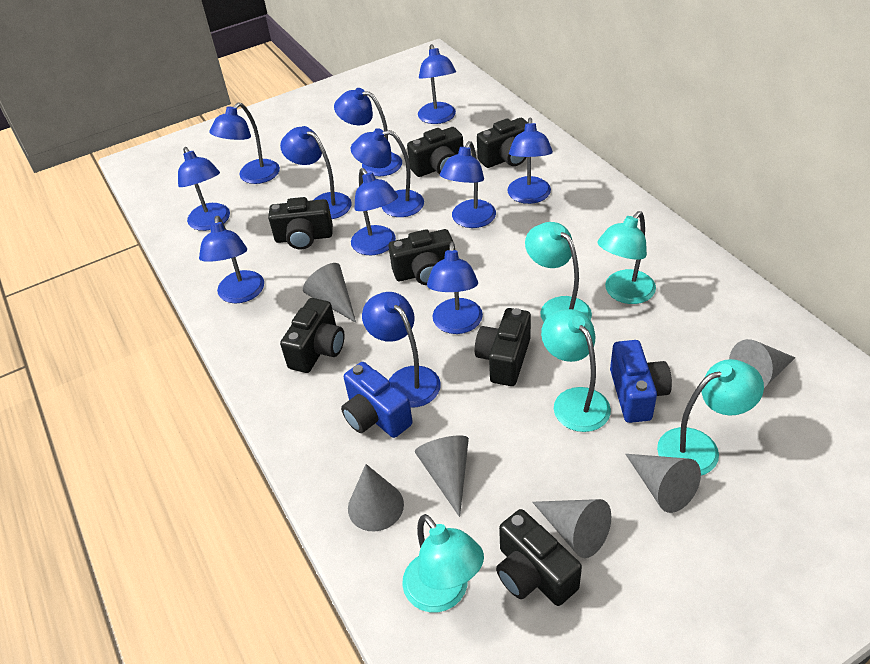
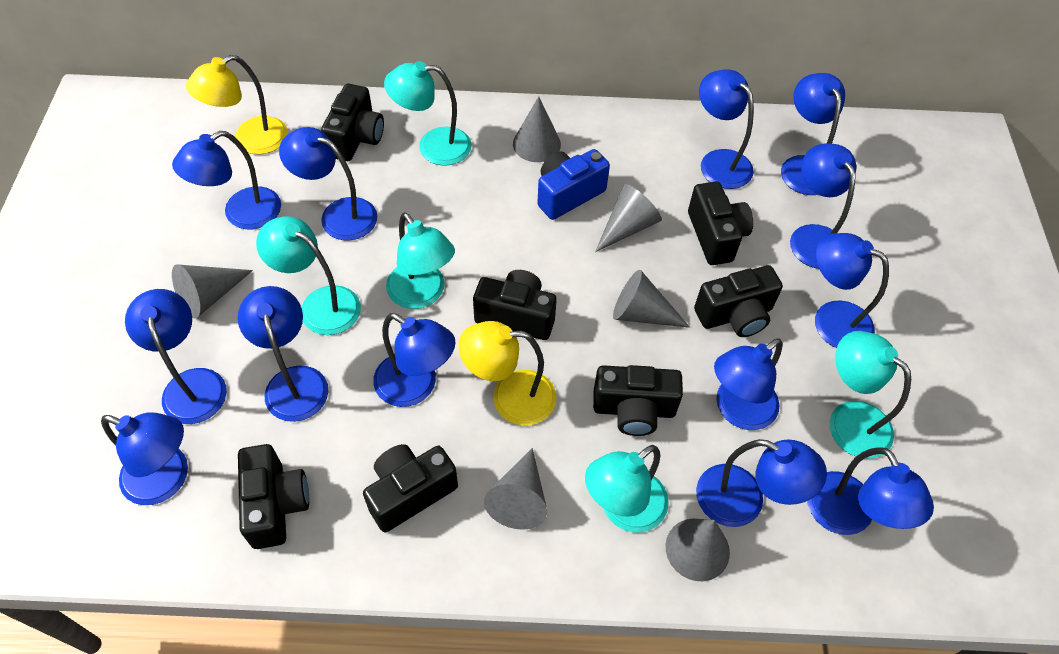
blue camera: [341,362,413,438] [610,340,672,423] = 2 -> [537,149,610,220] = 1
blue lamp: [178,147,230,231] [199,216,264,303] [210,102,280,184] [280,126,352,219] [334,88,402,176] [351,128,424,217] [351,168,398,255] [362,292,441,408] [418,44,456,124] [427,242,483,334] [440,141,496,228] [507,118,553,204] = 12 -> [101,412,188,505] [125,289,227,424] [172,131,281,229] [238,286,329,422] [279,127,377,240] [373,313,456,407] [696,439,827,527] [699,69,754,189] [714,338,782,430] [781,73,845,195] [790,143,856,269] [807,447,934,535] [815,233,889,348] = 13
yellow lamp: none = 0 -> [186,55,288,154] [458,321,556,426] = 2

